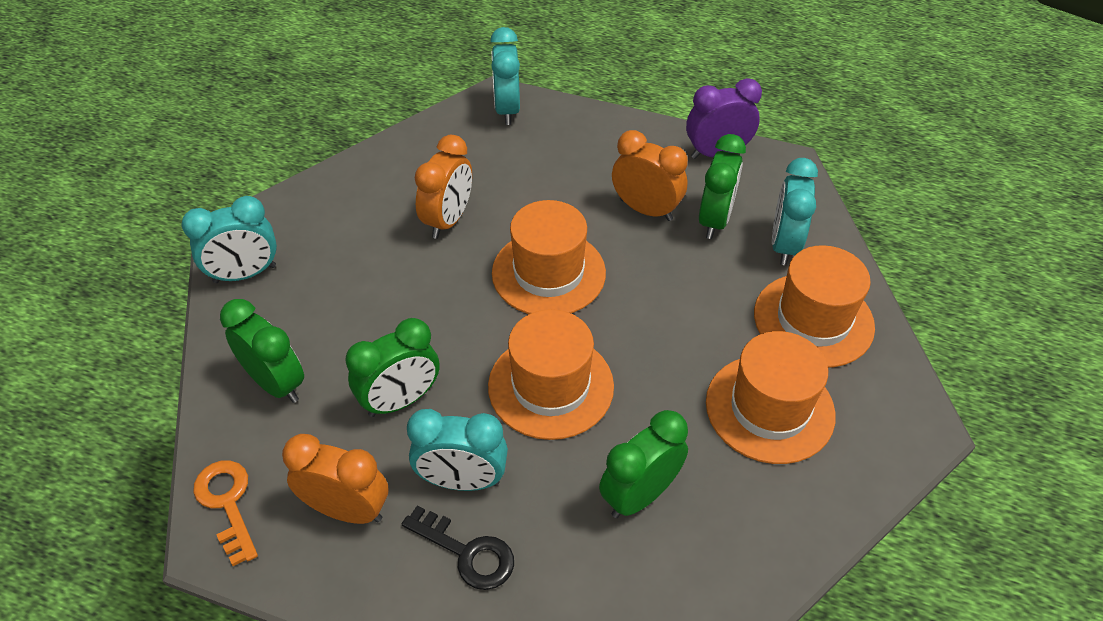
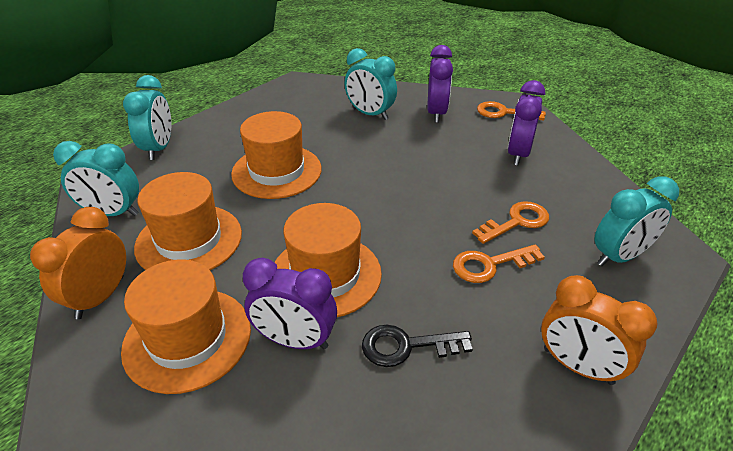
green clock: [220,299,304,403] [346,318,440,417] [599,410,688,518] [699,134,746,239] = 4 -> none = 0
orange clock: [282,434,388,524] [415,135,472,239] [612,130,688,221] = 3 -> [30,207,126,319] [541,275,658,385] = 2
orange key: [193,460,258,566] = 1 -> [453,244,545,283] [472,201,549,244] [477,101,546,120] = 3
purple clock: [686,78,762,159] = 1 -> [243,258,337,349] [427,45,453,123] [508,80,545,165] = 3

